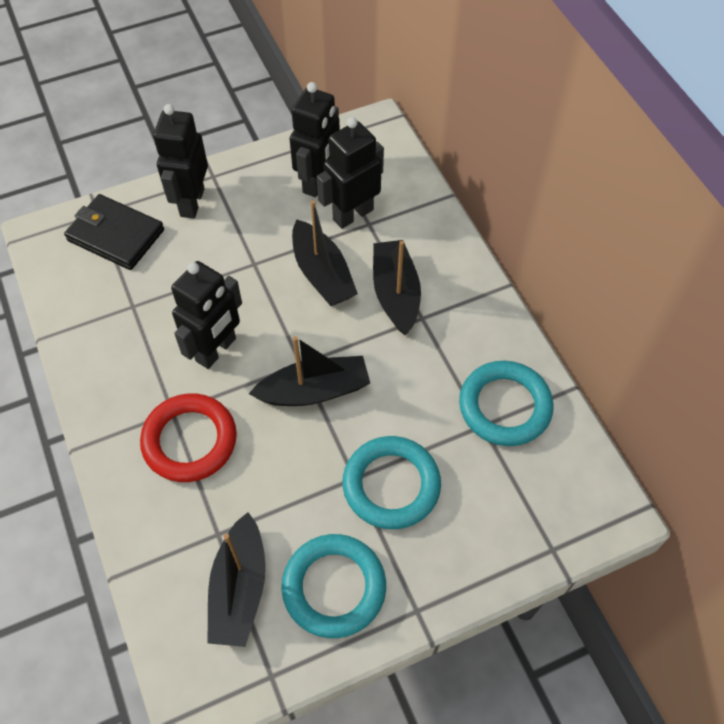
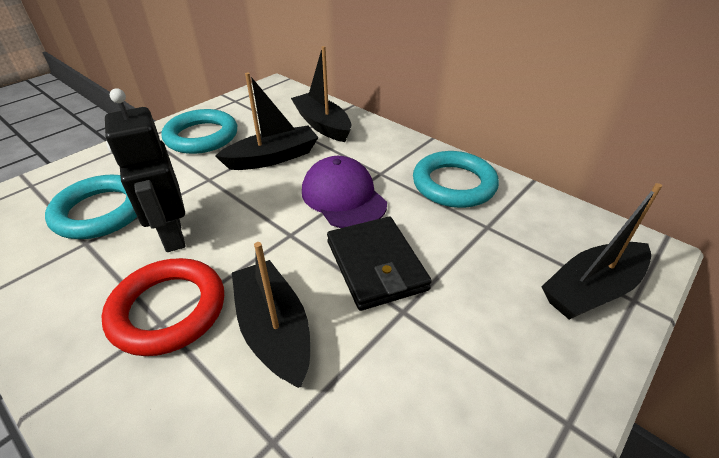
black robot: [153,104,208,219] [171,261,242,369] [290,82,340,197] [317,117,384,229] = 4 -> [105,88,186,252] = 1
purple cap: none = 0 -> [302,156,387,228] = 1

